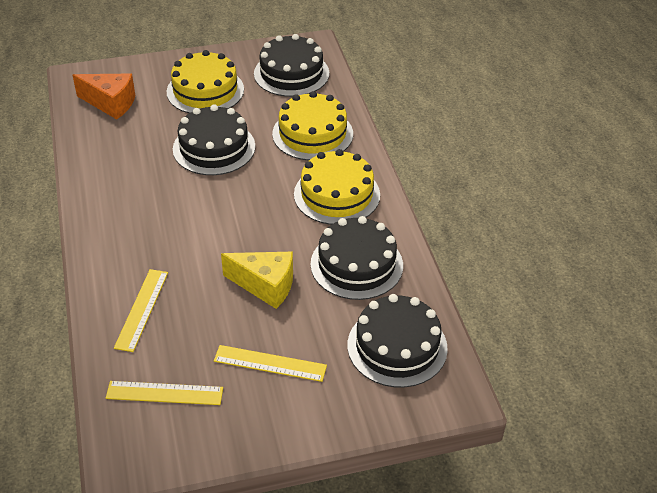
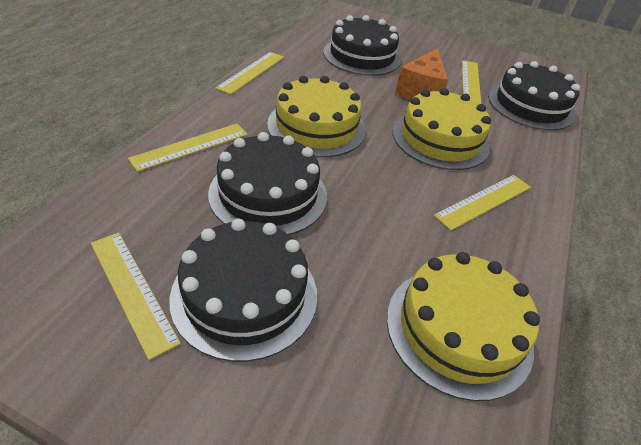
yellow cheese: [221,252,293,309] = 1 -> none = 0
yellow ruler: [106,381,223,405] [114,269,168,352] [214,345,327,382] = 3 -> [91,233,181,360] [128,124,248,172] [215,52,284,95] [434,175,531,231] [462,60,481,104] = 5

